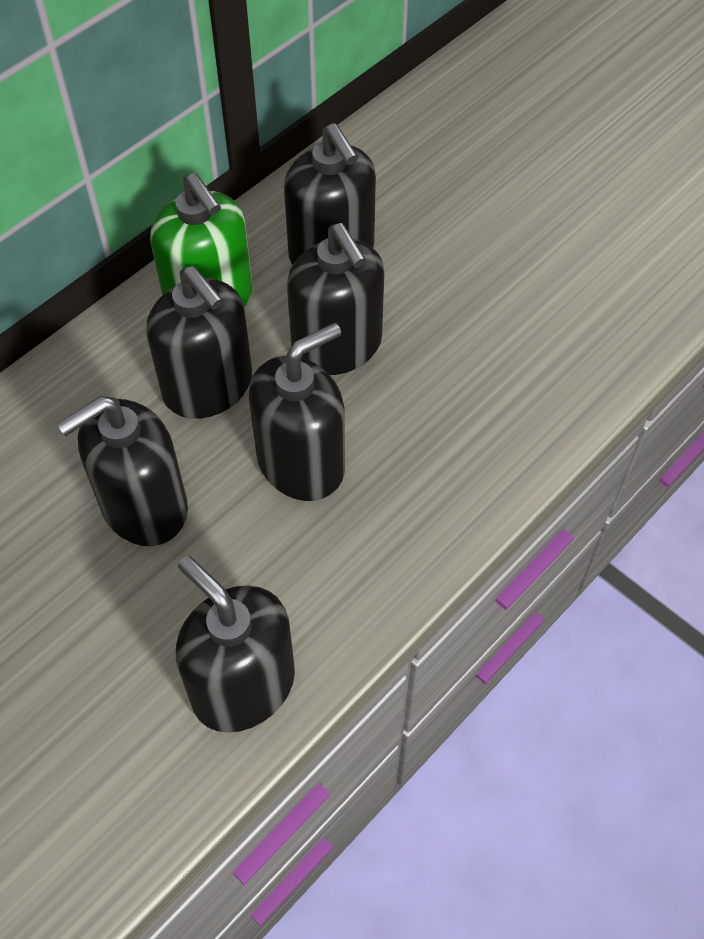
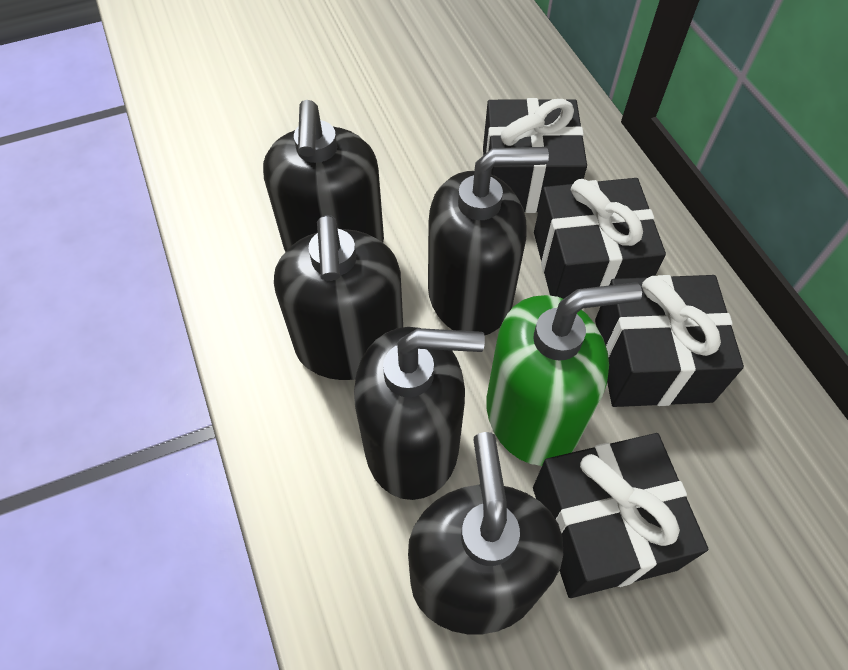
black gift: none = 0 -> [483,98,587,213] [533,433,708,598] [534,178,666,299] [595,275,744,407] = 4
black soap dispenser: [57,396,188,546] [146,266,252,419] [176,556,295,733] [249,323,345,501] [284,123,376,265] [287,223,385,375] = 6 -> [263,100,384,252] [274,215,403,380] [354,327,485,500] [408,432,563,634] [428,147,549,335] = 5

